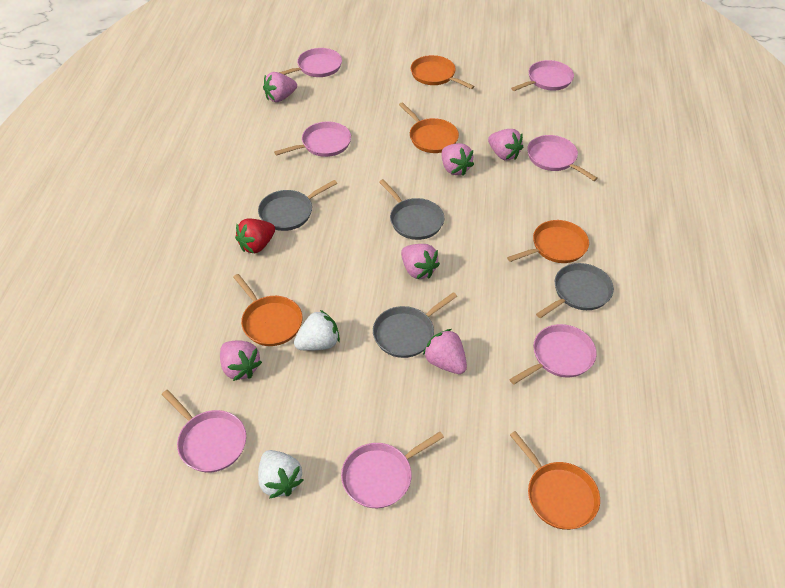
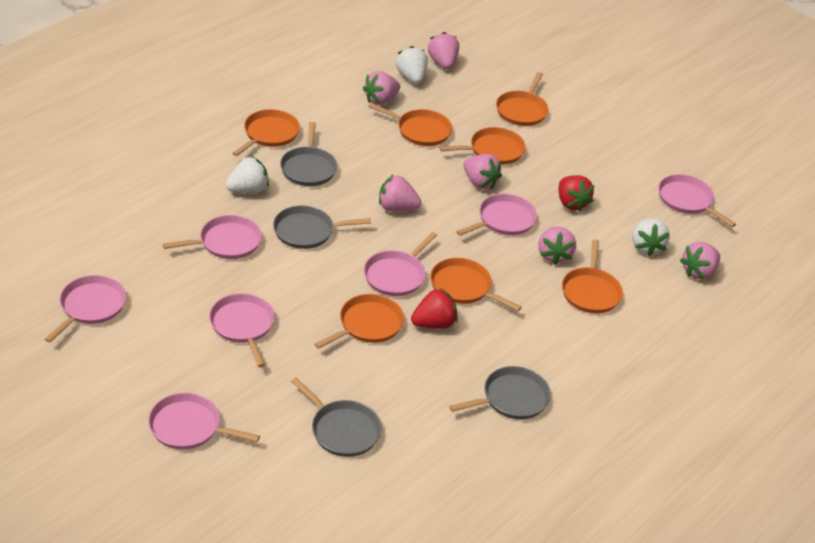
orange pan: [233,274,303,346] [399,102,459,153] [411,55,475,89] [507,220,589,263] [510,431,600,530] = 5 -> [232,109,300,156] [315,294,404,349] [368,103,452,146] [430,258,522,311] [439,127,526,165] [496,72,549,126] [562,240,623,314] = 7
red strawberry: [235,218,275,253] = 1 -> [411,288,458,328] [558,175,594,212] = 2
white strawberry: [258,450,303,499] [294,310,340,351] = 2 -> [226,157,269,193] [396,46,428,84] [632,218,670,256] = 3

